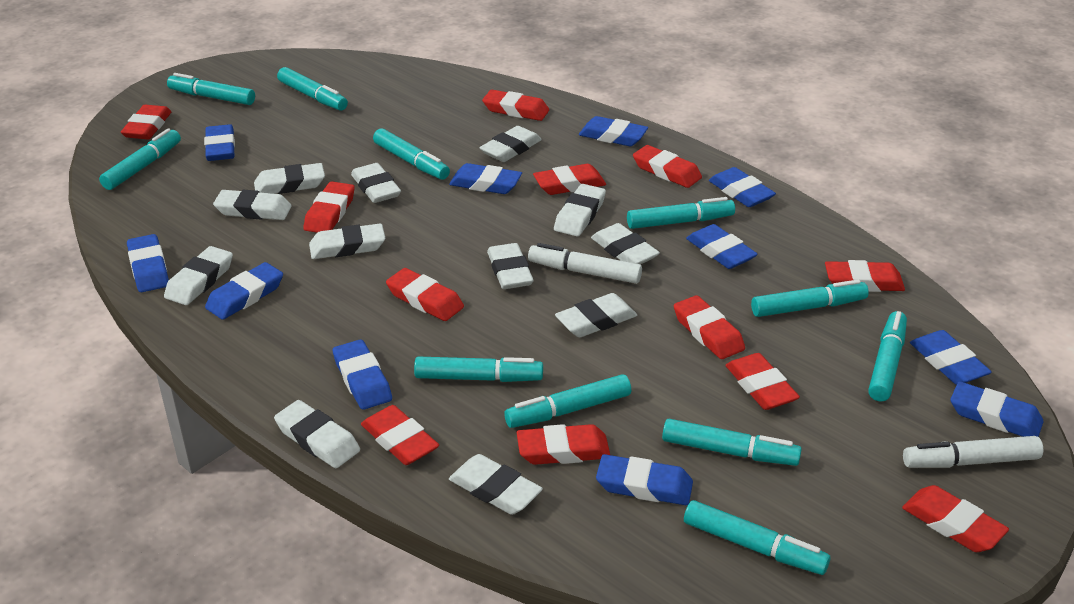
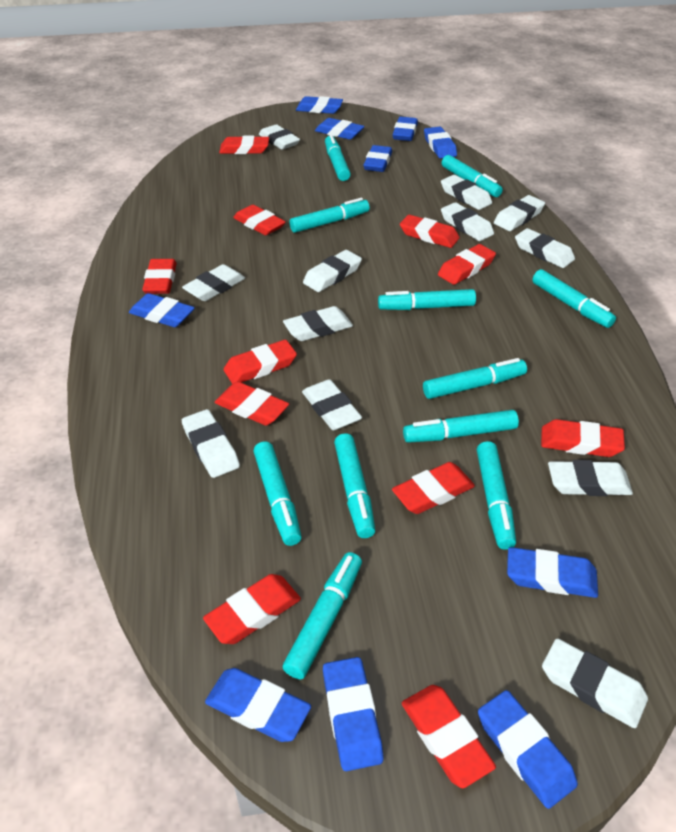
blue eraser: [127,234,169,292] [204,124,235,161] [205,262,283,320] [333,339,392,410] [449,163,522,194] [579,116,648,146] [596,454,693,505] [686,224,758,269] [709,167,776,207] [910,330,992,385] [950,381,1044,437] = 11 -> [129,293,195,327] [205,668,311,742] [296,96,343,114] [315,118,365,140] [323,657,384,771] [363,145,392,172] [392,117,418,141] [424,127,457,158] [478,690,578,809] [507,547,598,598] = 10
red eraser: [121,105,172,139] [303,181,355,233] [361,405,439,465] [386,268,464,321] [482,90,549,121] [517,424,610,465] [533,164,606,195] [633,145,702,188] [674,295,745,359] [725,353,800,410] [825,260,905,292] [902,485,1009,552] = 12 -> [142,259,177,294] [203,574,301,644] [214,381,289,426] [219,136,269,154] [224,340,297,384] [233,205,286,236] [392,462,475,514] [400,215,460,248] [402,685,496,788] [438,244,496,285] [541,419,625,457] = 11
white marker: [528,243,642,284] [903,436,1043,468] = 2 -> none = 0

